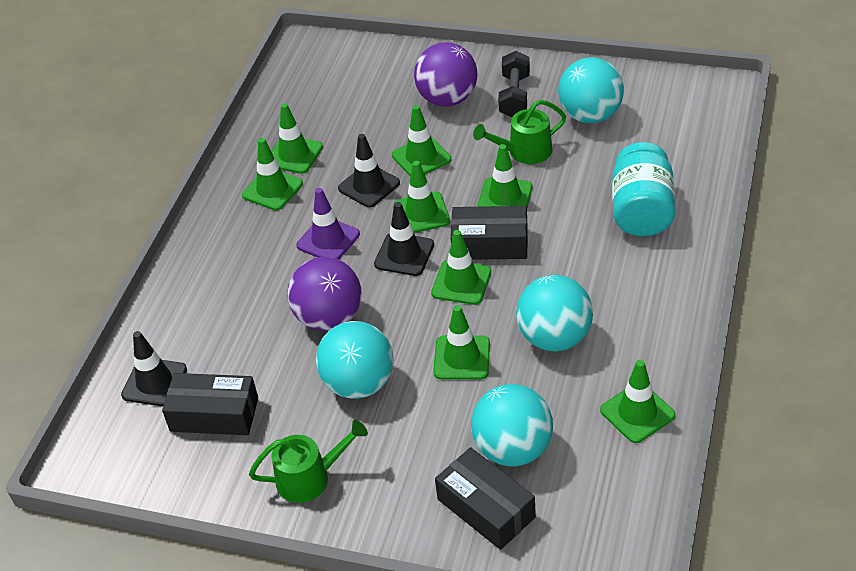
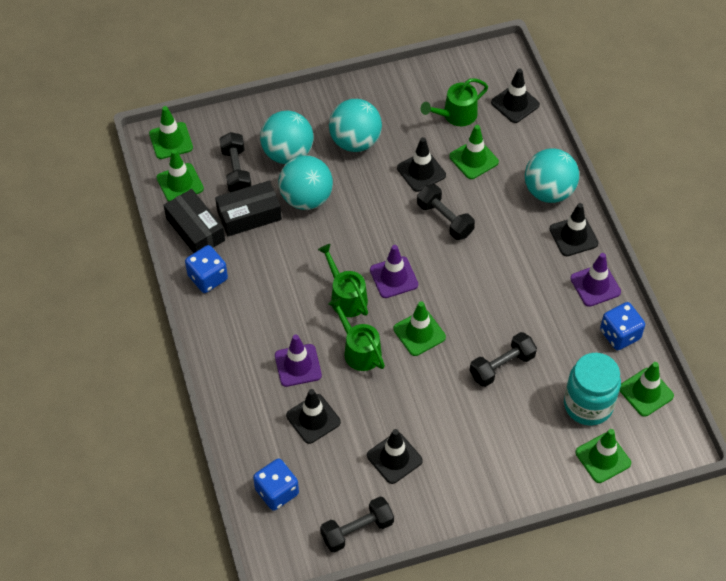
black box: [162,373,258,435] [435,447,536,550] [450,206,528,260] = 3 -> [164,189,225,253] [215,181,282,236] = 2
black dumbbell: [498,51,530,117] = 1 -> [220,132,251,192] [320,497,394,553] [417,184,475,240] [470,332,537,387] = 4
black traffic cone: [121,331,187,406] [338,134,400,208] [374,202,434,276] = 3 -> [286,389,341,444] [367,429,423,484] [397,137,446,192] [491,68,540,123] [550,203,598,256] = 5
blue dice: none = 0 -> [185,245,228,293] [253,458,299,511] [600,302,645,350] = 3
green traffic cone: [242,138,303,211] [271,103,323,174] [392,105,451,177] [394,161,450,233] [431,230,491,305] [433,305,490,380] [478,144,532,207] [600,360,675,443] = 8 -> [149,106,193,159] [156,149,204,202] [393,301,446,356] [449,125,499,179] [576,429,631,483] [620,362,674,417] = 6
green watering can: [249,420,368,503] [473,100,566,164] = 2 -> [318,244,368,317] [328,297,385,371] [421,78,488,126] = 3
purple ball: [287,257,362,331] [414,42,478,106] = 2 -> none = 0
purple traffic cone: [296,188,360,260] = 1 -> [275,334,322,387] [370,245,418,298] [570,253,621,307] = 3

